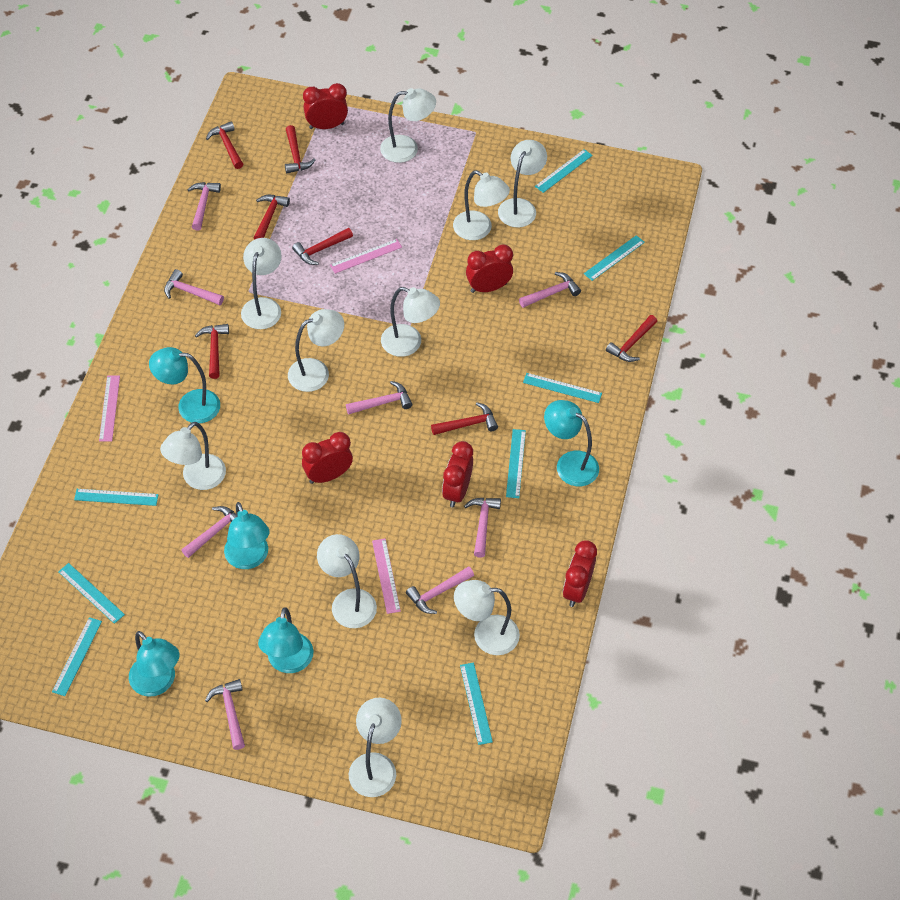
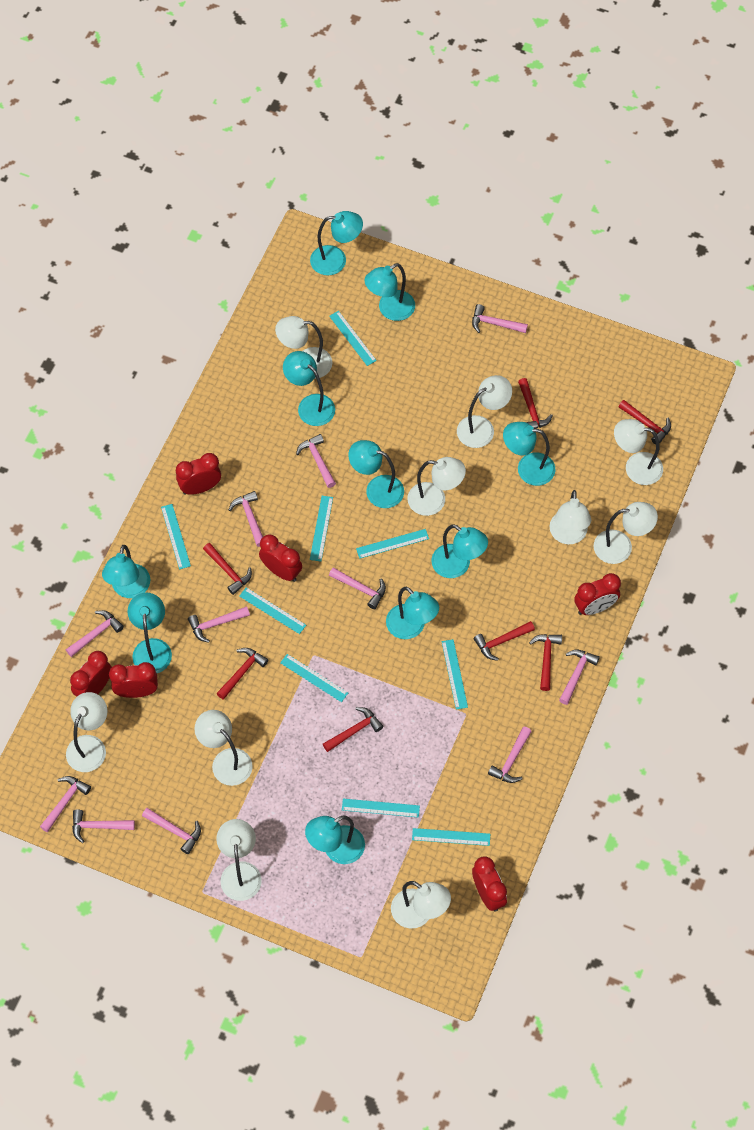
pink hammer: [164,269,224,305] [182,506,237,558] [187,182,221,231] [205,679,245,750] [346,381,412,414] [406,566,474,614] [464,498,501,558] [519,272,581,308] = 8 -> [40,776,91,832] [66,610,124,657] [72,810,135,843] [142,808,201,854] [188,606,250,643] [229,491,263,547] [296,434,336,488] [329,567,386,609] [472,304,528,333] [488,727,532,783] [559,650,600,705] = 11
pink ruler: [99,376,120,442] [330,239,402,274] [372,539,401,614] = 3 -> none = 0
red clock: [302,432,353,484] [303,83,348,129] [442,441,473,507] [466,244,513,293] [563,540,597,607] = 5 -> [70,651,112,697] [109,662,158,698] [176,453,221,495] [259,534,302,582] [472,856,507,912] [574,573,621,615] = 6
turquoise lamp: [129,631,180,697] [149,347,220,423] [224,502,270,569] [258,607,314,673] [544,400,599,486] = 5 -> [102,545,150,598] [128,593,172,673] [283,351,335,426] [305,815,365,864] [310,211,363,276] [348,440,404,508] [364,263,415,321] [386,586,439,639] [431,524,488,578] [503,422,556,486] = 10
turquoise ruler: [52,617,102,696] [58,563,125,624] [74,489,158,506] [460,662,493,745] [506,429,526,498] [523,373,602,403] [535,149,593,193] [584,235,645,281] = 8 -> [161,504,191,569] [239,587,306,634] [280,654,348,702] [310,496,333,561] [329,311,377,366] [342,799,420,818] [356,529,429,559] [412,828,490,846] [442,639,468,710] = 9

